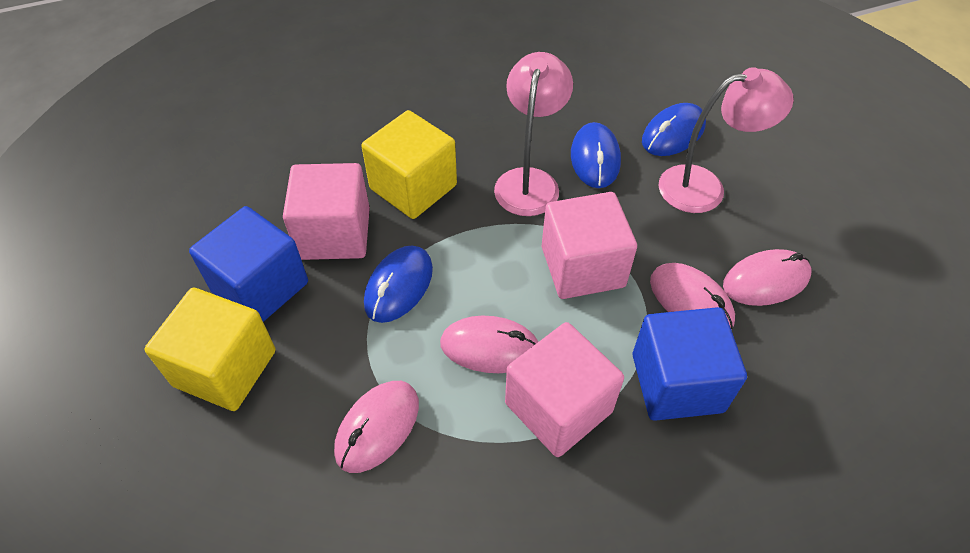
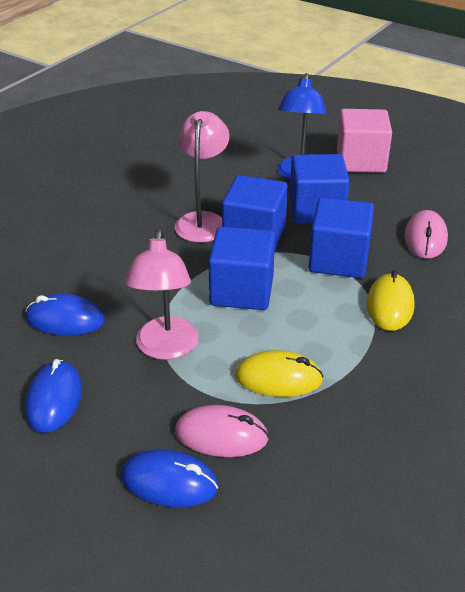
blue cube: [189,206,308,322] [633,307,747,421] = 2 -> [208,226,275,310] [222,175,288,250] [290,154,350,224] [309,197,374,278] = 4
blue lamp: none = 0 -> [277,73,327,180] = 1
pink cube: [283,163,370,260] [505,322,624,457] [542,192,637,299] = 3 -> [337,109,392,173] = 1
pink mouse: [334,381,419,473] [440,316,538,373] [650,263,735,330] [723,249,811,306] = 4 -> [175,405,269,457] [405,210,448,259] = 2
yellow cube: [144,288,276,411] [361,110,457,219] = 2 -> none = 0
yellow mouse: none = 0 -> [235,350,324,397] [367,270,415,331] = 2

